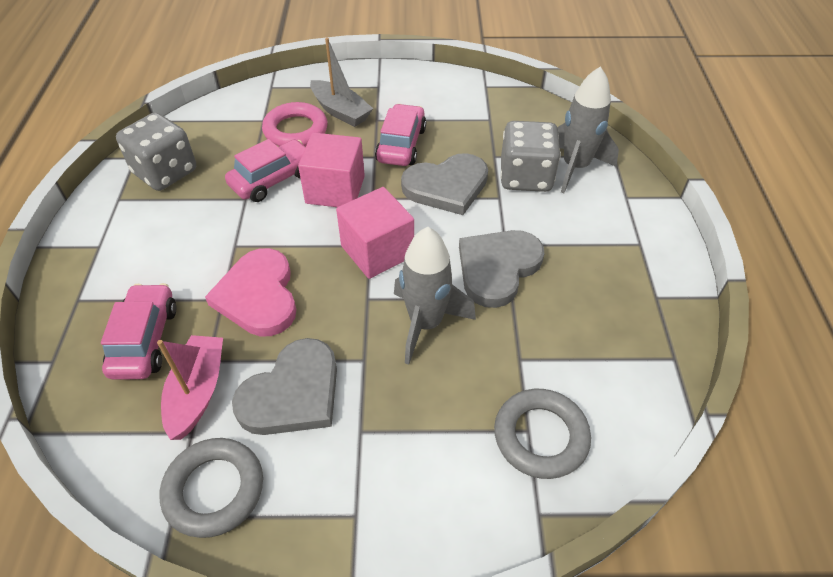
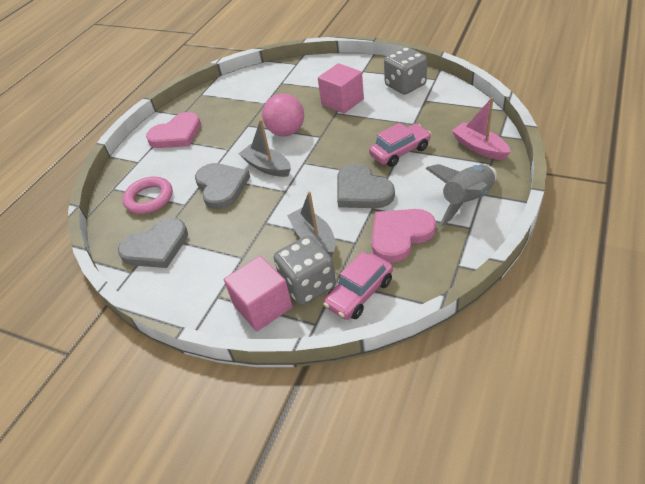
grey boat: [310,38,373,127] = 1 -> [239,119,291,177] [287,192,336,257] = 2
grey ring: [160,438,263,538] [494,389,591,479] = 2 -> none = 0
grey rocket: [394,227,476,365] [558,66,619,193] = 2 -> [425,164,497,227] = 1
pink ball: none = 0 -> [262,93,304,137] = 1
pink car: [101,283,177,380] [225,139,306,202] [375,104,426,166] = 3 -> [323,252,393,320] [369,123,431,167] = 2
pink heart: [205,248,296,337] = 1 -> [146,112,201,148] [371,209,436,263] = 2

